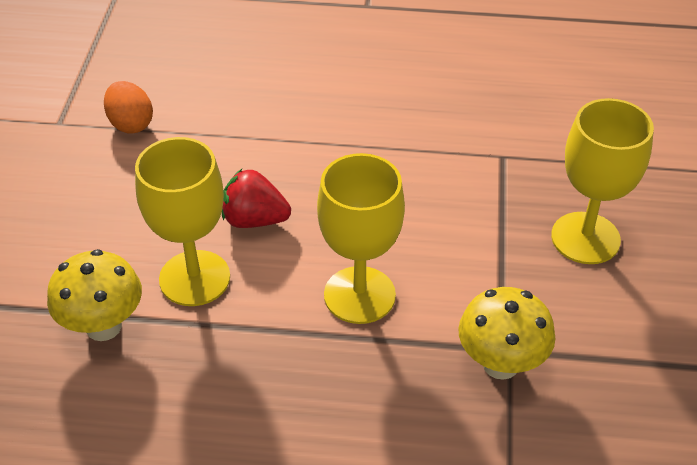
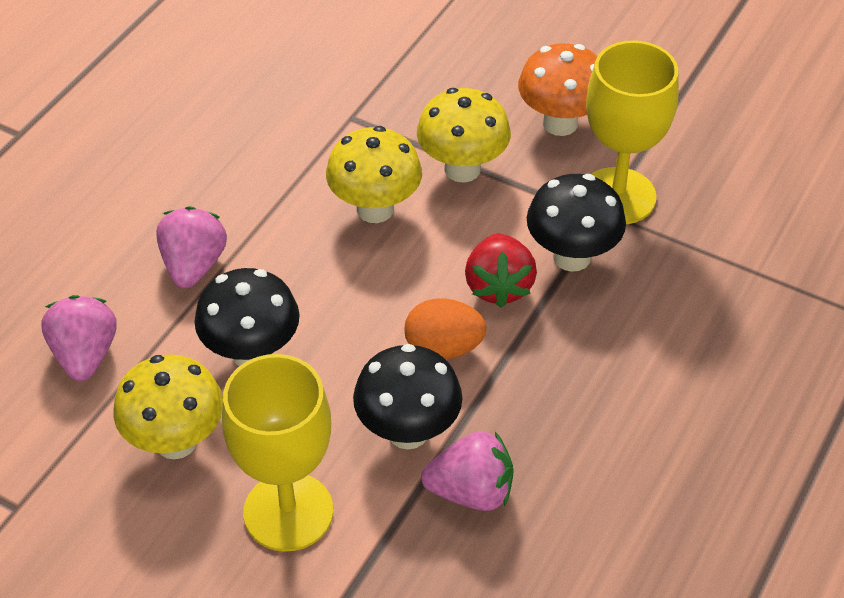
black mushroom: none = 0 -> [194,268,300,366] [353,344,462,449] [527,174,626,272] = 3
orange mushroom: none = 0 -> [518,43,597,136] = 1
pink strawberry: none = 0 -> [41,295,117,381] [156,206,227,288] [421,431,514,511] = 3
yellow goblet: [135,137,230,306] [317,153,405,324] [551,98,654,264] = 3 -> [222,354,333,551] [586,40,679,224] = 2
yellow mushroom: [47,249,142,341] [458,287,555,380] = 2 -> [113,354,223,459] [326,126,422,223] [417,88,511,183] = 3

